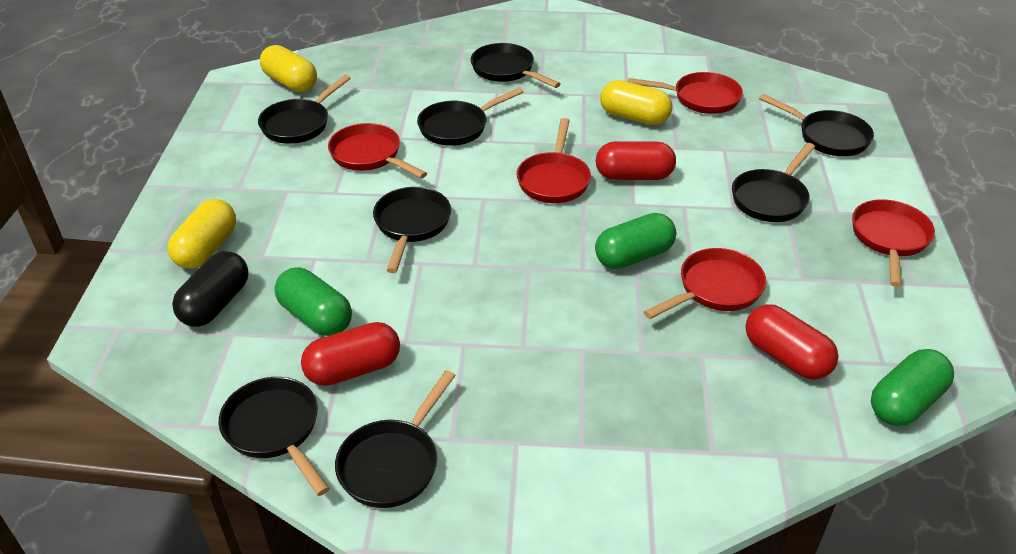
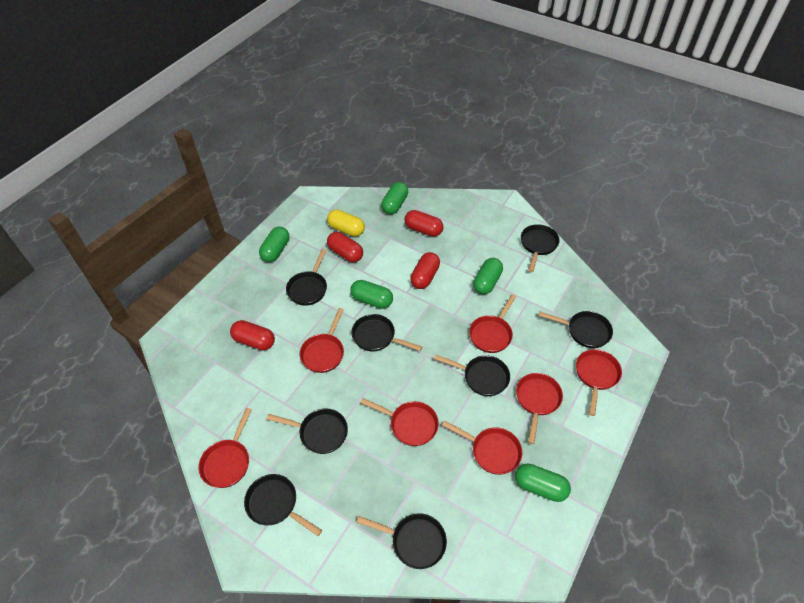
black capsule: [172,251,249,327] = 1 -> none = 0
green capsule: [274,268,352,336] [595,213,676,269] [871,349,954,426] = 3 -> [259,227,289,262] [350,280,393,309] [381,182,408,214] [473,258,503,294] [515,464,571,502] = 5
red capsule: [301,322,400,386] [596,141,676,180] [745,304,839,380] = 3 -> [230,320,275,350] [327,232,363,262] [405,210,443,237] [410,252,440,289] = 4
red pan: [328,123,427,179] [516,118,591,203] [628,72,743,114] [644,248,766,319] [852,199,935,287] = 5 -> [198,408,252,488] [300,308,344,373] [361,398,439,446] [442,421,522,475] [469,294,516,353] [516,373,563,444] [576,349,622,416] = 7
yellow capsule: [168,199,236,269] [260,45,317,92] [600,80,672,125] = 3 -> [327,209,365,237] = 1

